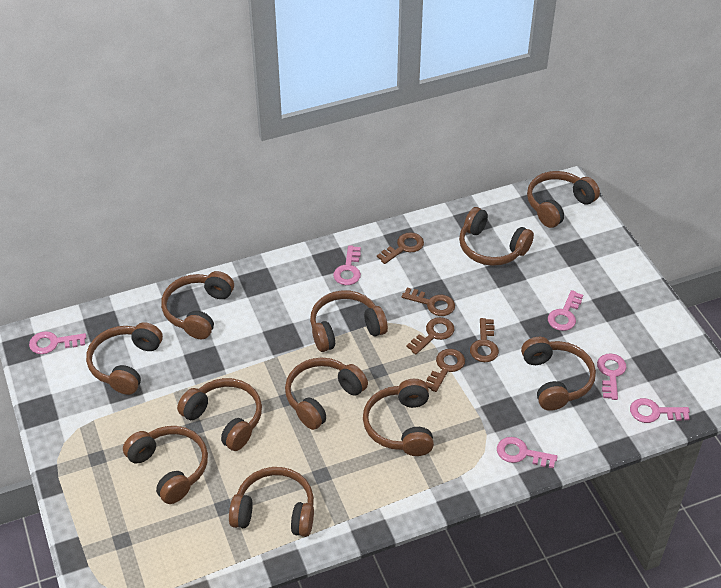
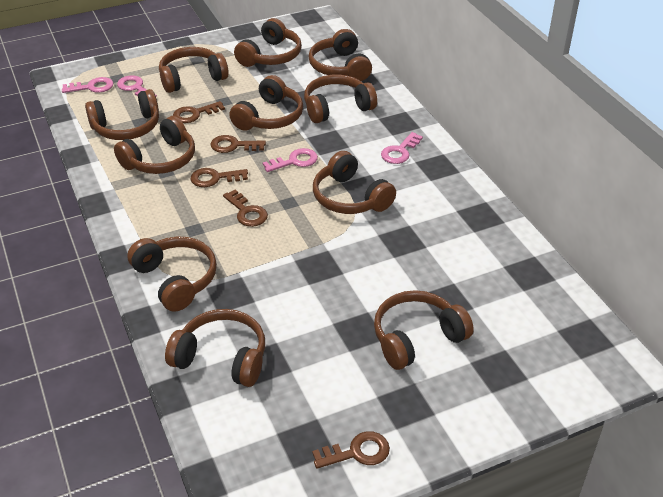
pink key: [29,331,86,354] [333,245,361,285] [497,437,558,468] [548,290,583,331] [597,353,626,400] [630,398,690,423] = 6 -> [62,77,113,93] [117,75,157,97] [263,148,318,172] [381,132,423,164] = 4

